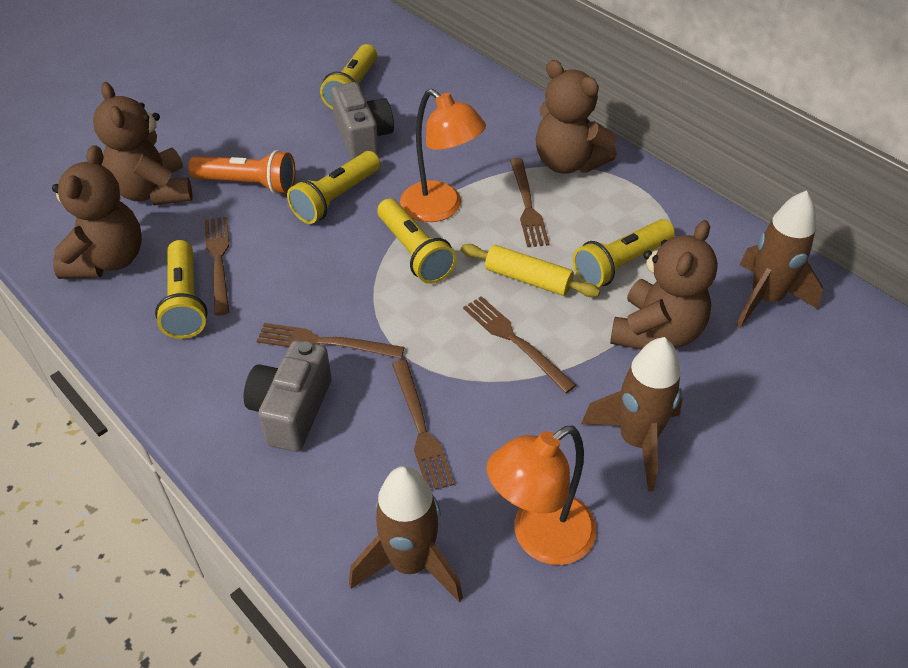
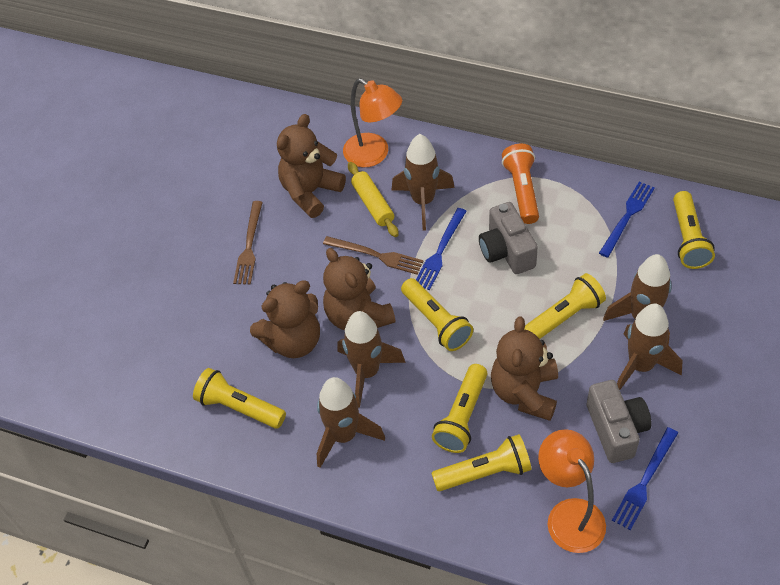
blue fork: none = 0 -> [416,208,467,290] [599,182,655,258] [612,427,678,530] = 3
brown fork: [205,217,229,315] [257,323,405,359] [392,360,454,491] [463,296,577,393] [510,158,549,247] = 5 -> [233,201,263,285] [323,236,423,275] = 2
brown rocket: [349,466,463,602] [581,337,683,491] [736,190,823,328] = 3 -> [317,377,385,468] [338,311,406,408] [391,134,455,231] [603,254,672,346] [617,303,683,390] = 5
yellow flashlight: [155,240,208,339] [287,151,380,224] [320,44,377,109] [377,199,456,284] [573,219,675,288] = 5 -> [193,368,286,429] [401,278,473,351] [431,434,532,491] [432,364,487,453] [525,273,606,339] [673,191,715,269] = 6

